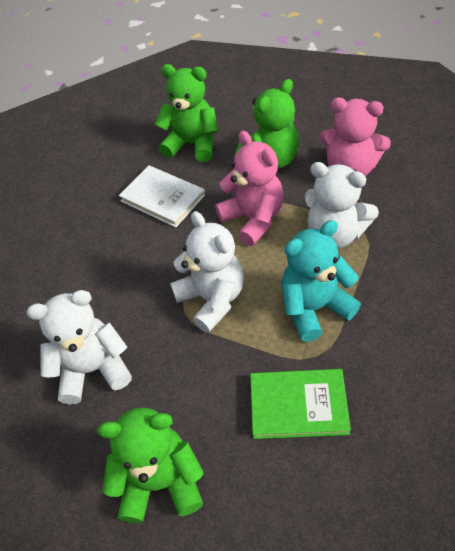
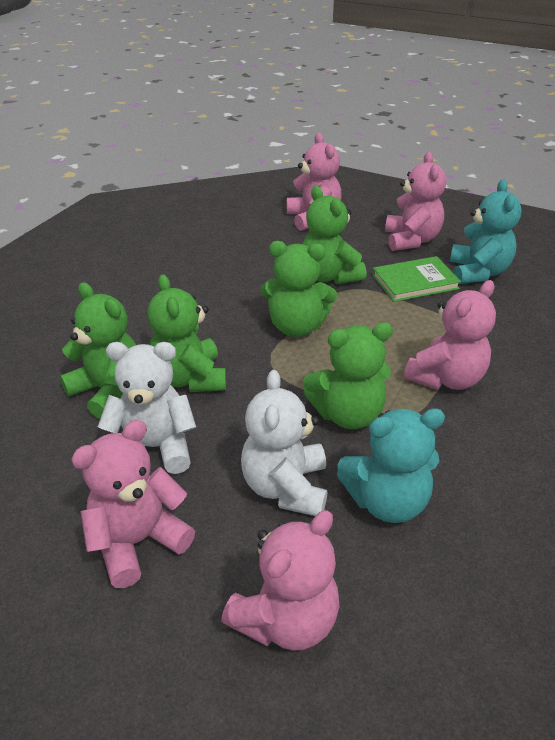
green teddy bear: [97,408,204,524] [155,64,218,163] [235,79,299,169] = 3 -> [60,282,136,419] [147,274,226,392] [260,241,337,337] [303,186,366,284] [303,322,393,429] = 5
pink teddy bear: [215,131,284,246] [320,98,391,176] = 2 -> [71,420,195,588] [221,510,339,651] [287,133,342,231] [385,152,446,251] [404,280,496,390] = 5
turquoise teddy bear: [282,220,361,342] = 1 -> [337,408,445,523] [450,180,522,284] = 2
white book: [119,165,205,228] = 1 -> none = 0
white teddy bear: [26,290,132,404] [170,211,244,333] [304,162,379,248] = 3 -> [98,342,196,474] [241,370,327,516] = 2

